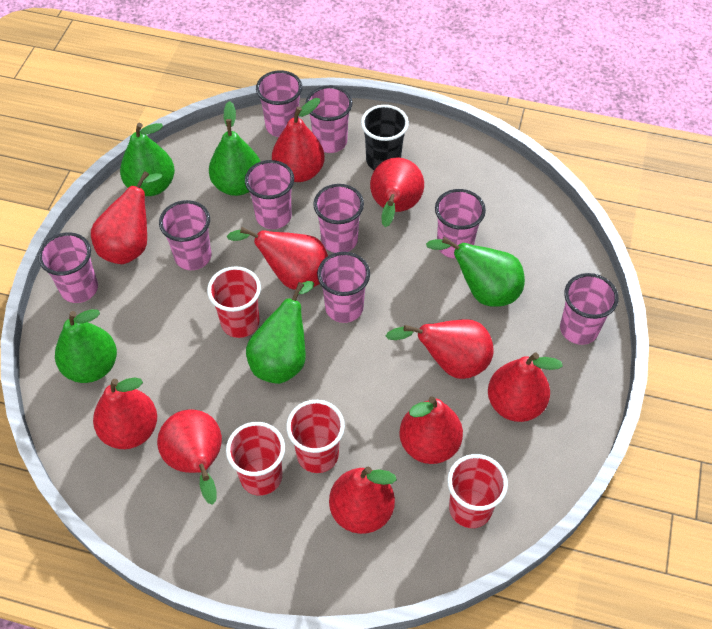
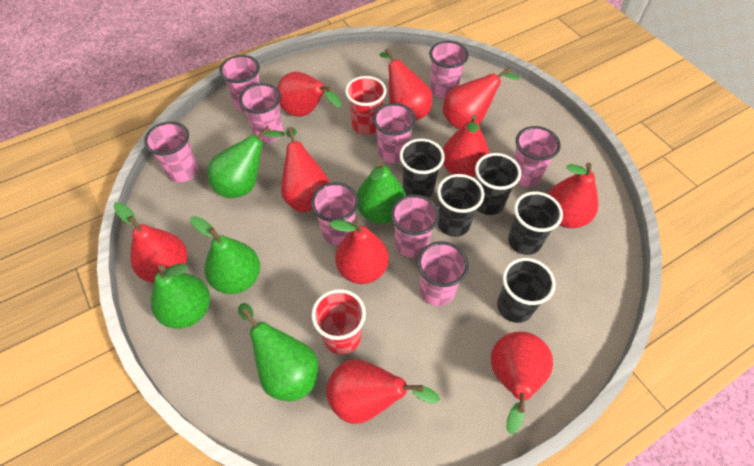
black cup: [361,105,409,170] = 1 -> [399,139,445,198] [437,174,484,237] [475,153,521,215] [497,258,556,323] [508,191,563,255] = 5
red cup: [207,266,261,338] [226,422,285,496] [286,400,345,473] [447,454,508,528] = 4 -> [311,289,366,355] [345,76,386,135] = 2

